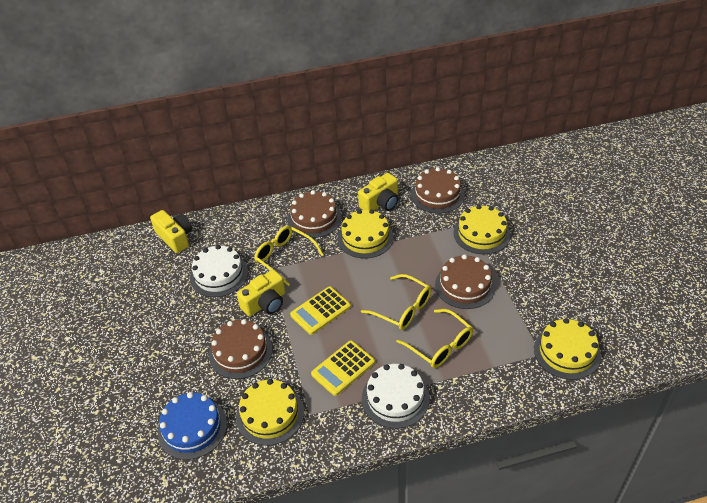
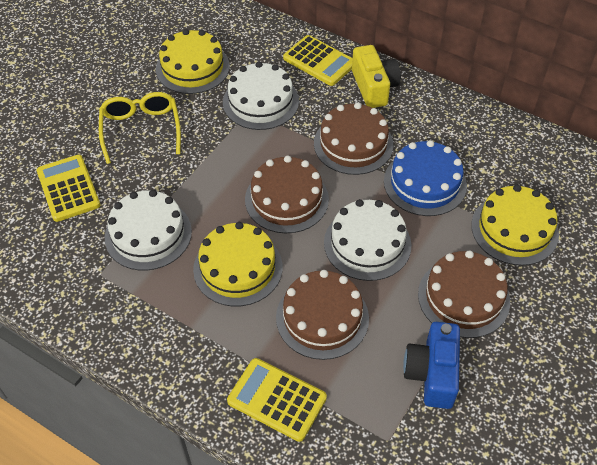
blue camera: none = 0 -> [403,322,460,409] = 1
white cake: [190,245,248,297] [362,364,429,429] = 2 -> [105,190,192,270] [223,62,299,130] [324,199,411,281] = 3
yellow cake: [236,379,304,446] [338,209,394,259] [453,205,510,254] [534,318,601,380] = 4 -> [156,29,230,94] [193,222,283,306] [471,185,559,266] = 3
yellow calculator: [290,286,351,335] [311,341,375,396] = 2 -> [37,155,100,222] [227,358,327,442] [283,35,353,86] = 3
yellow camera: [150,210,192,253] [237,269,285,316] [358,173,398,211] = 3 -> [352,45,401,108] = 1
yellow glasses: [254,225,324,286] [361,274,431,330] [396,309,473,368] = 3 -> [99,92,181,164] = 1

